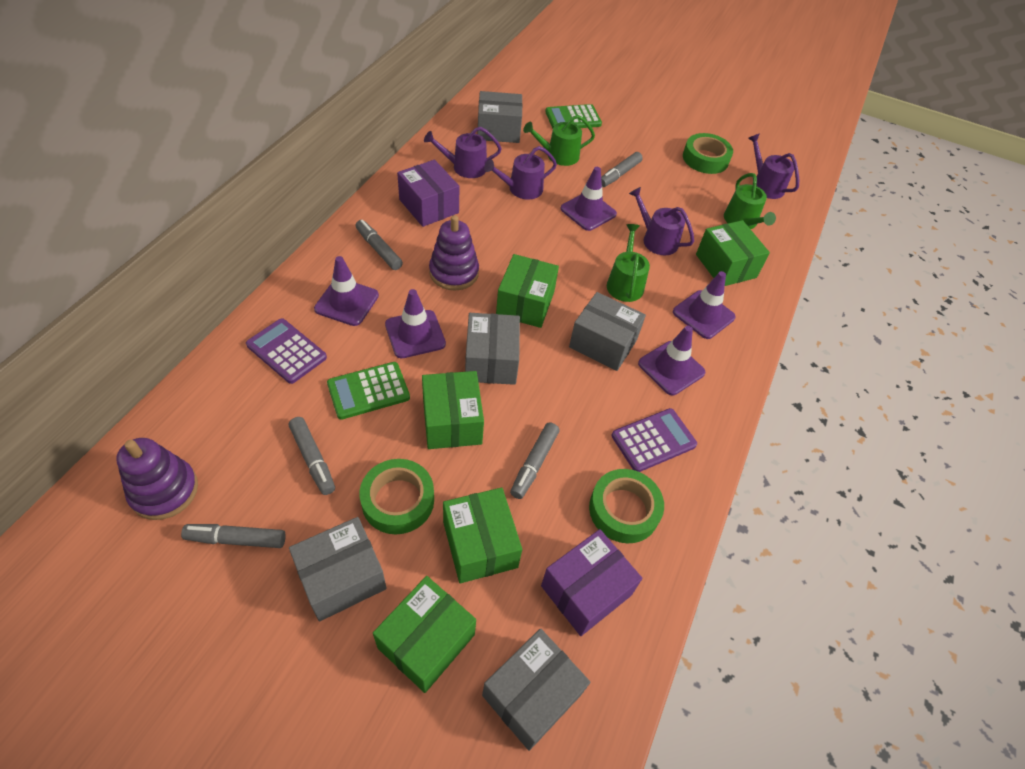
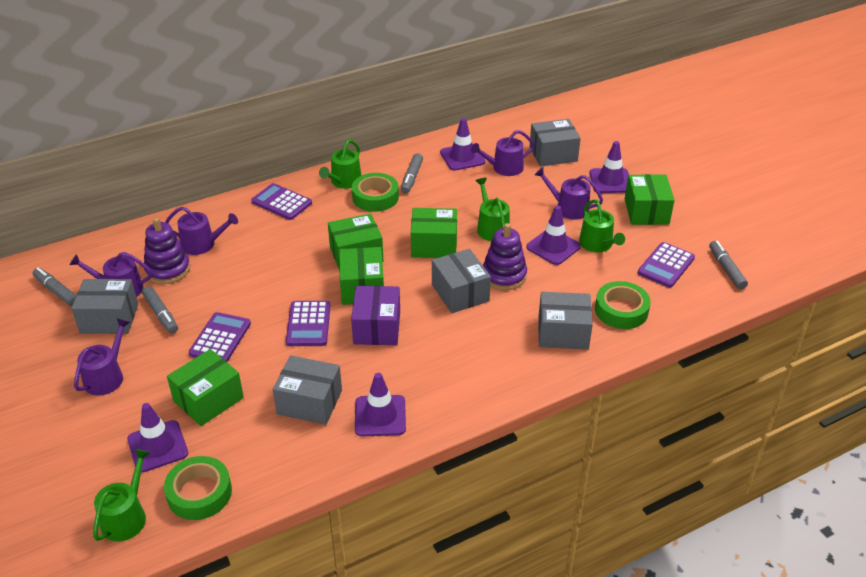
green calculator: [327,362,410,420] [545,104,602,128] = 2 -> none = 0
green watering can: [523,115,595,166] [607,224,650,302] [724,173,776,229] = 3 -> [93,449,150,541] [319,140,362,189] [476,178,510,241] [579,199,625,252] = 4
grey marker: [181,524,286,548] [289,417,335,495] [356,220,403,270] [510,422,559,499] [601,152,643,187] = 5 -> [33,268,76,306] [142,286,178,334] [401,153,423,194] [709,241,748,289] = 4
purple box: [397,160,460,227] [541,529,643,636] = 2 -> [351,286,400,345] = 1
purple calculator: [246,319,327,384] [612,408,697,472] = 2 -> [189,312,251,362] [251,183,312,220] [286,301,331,346] [638,242,695,288] = 4
purple watering can: [424,127,502,178] [484,146,557,200] [629,187,694,255] [748,133,799,199] = 4 -> [70,252,152,297] [74,318,130,396] [165,207,238,255] [471,130,534,176] [535,167,603,220] = 5

